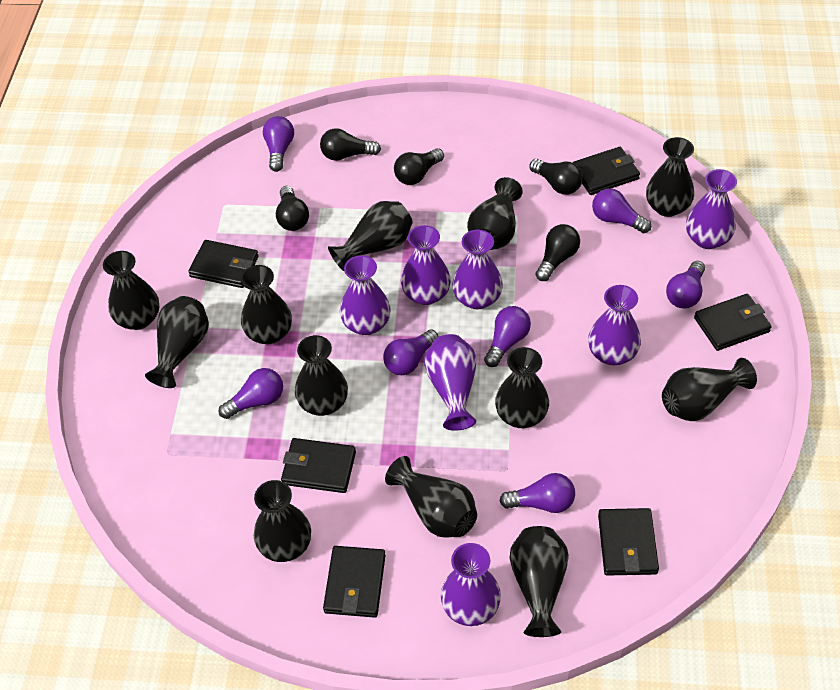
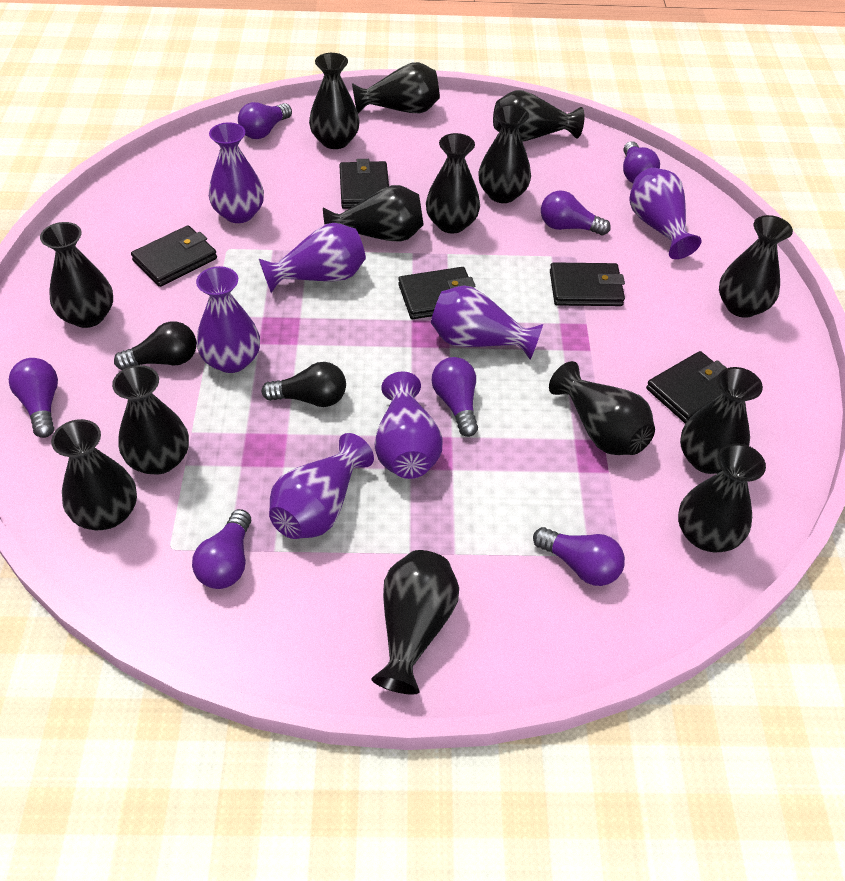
black light bulb: [276,186,309,231] [320,128,381,161] [394,148,444,185] [529,159,583,195] [535,224,580,281] = 5 -> [114,322,196,370] [261,362,346,407] = 2
black vase: [103,251,159,330] [145,296,209,388] [241,265,292,344] [254,480,311,562] [295,335,348,416] [328,201,413,272] [385,456,477,538] [467,177,523,250] [495,347,549,428] [509,526,569,637] [646,137,694,217] [662,358,757,421] = 12 -> [40,222,113,328] [51,419,137,530] [112,365,189,475] [309,53,360,149] [323,185,424,242] [352,62,440,114] [371,550,459,695] [426,133,480,233] [478,105,531,203] [493,90,584,142] [549,361,655,455] [678,443,766,552] [680,367,763,474] [719,215,793,318] = 14
black wallet: [188,240,259,288] [281,438,356,493] [323,546,386,618] [572,147,640,195] [598,508,659,576] [694,294,772,351] = 6 -> [131,225,217,287] [339,159,389,209] [398,267,476,319] [550,262,625,306] [646,351,726,423] = 5

